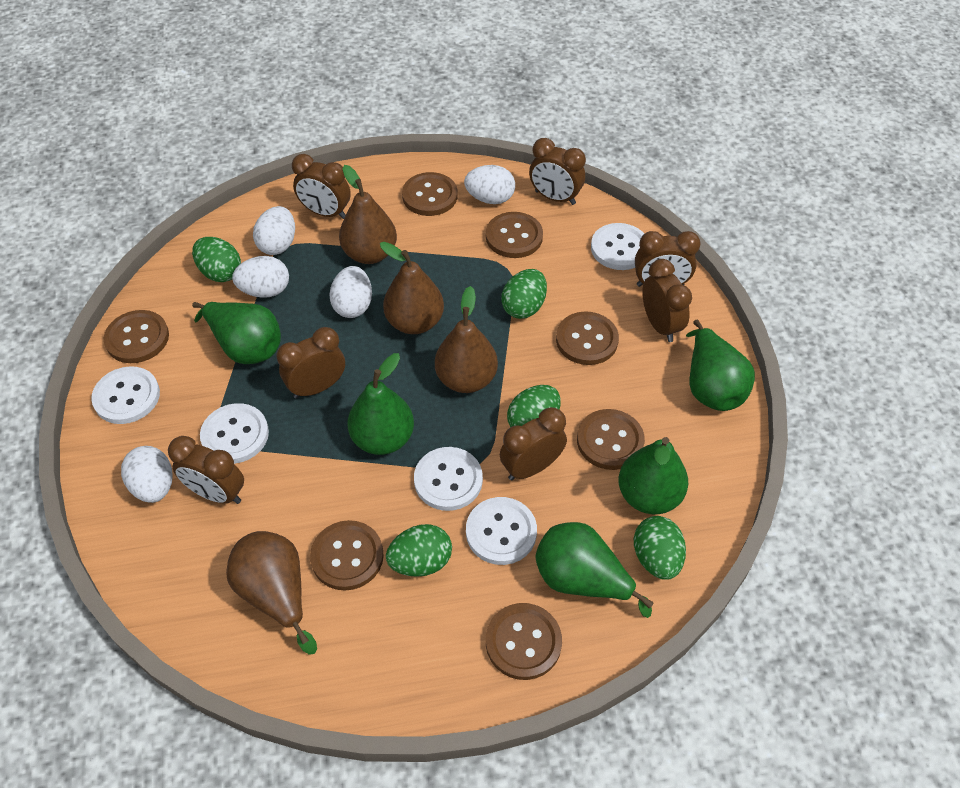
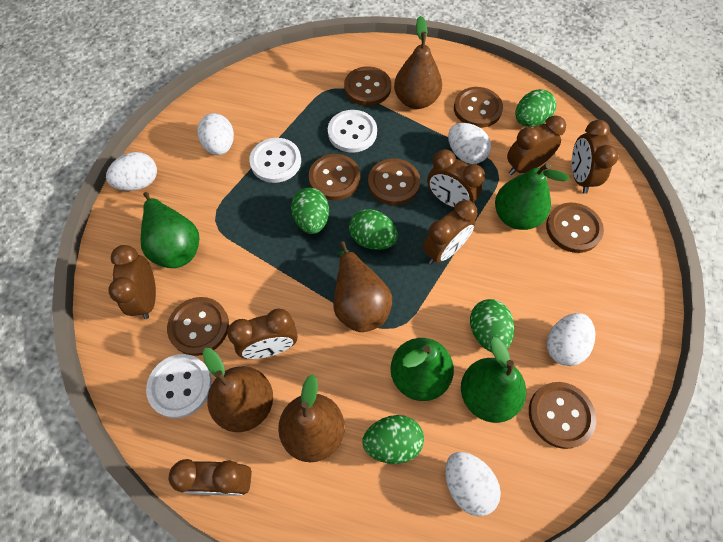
green pear: [192,302,281,364] [348,353,414,455] [535,522,653,618] [619,437,688,514] [686,319,755,411] = 5 -> [141,192,199,268] [390,338,454,401] [461,337,526,423] [495,163,569,230] = 4
white button: [91,366,160,424] [200,403,269,464] [414,447,483,511] [466,497,537,565] [591,223,644,270] = 5 -> [146,354,212,418] [249,138,301,183] [328,110,377,153] = 3

